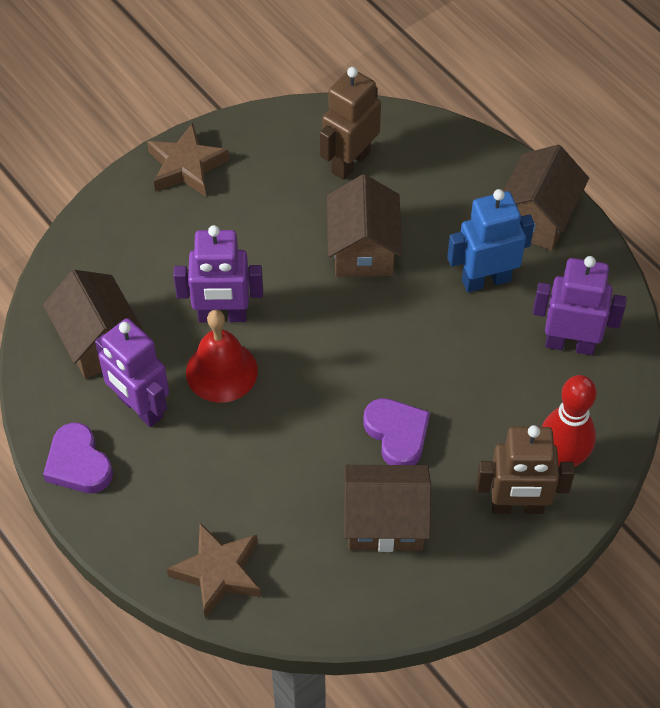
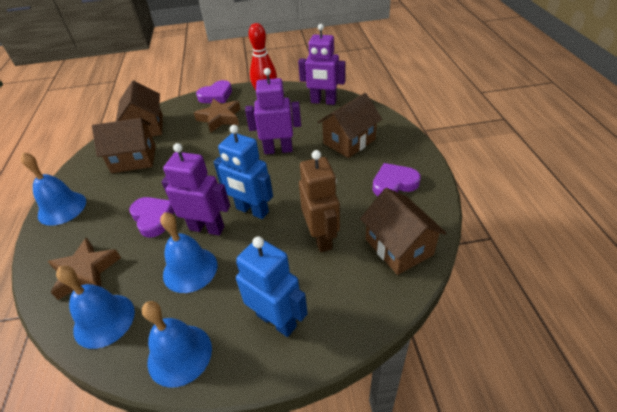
blue bell: none = 0 -> [21,152,86,226] [56,266,135,349] [142,301,212,388] [160,212,217,293] = 4
blue robot: [447,189,534,292] = 1 -> [214,125,273,219] [236,236,308,337] = 2
brown robot: [320,67,381,180] [476,425,575,514] = 2 -> [299,150,340,252] = 1
purple heart: [43,423,113,493] [363,398,430,465] = 2 -> [129,197,174,238] [196,80,232,103] [373,163,421,196] = 3
red bell: [186,310,258,403] = 1 -> none = 0

